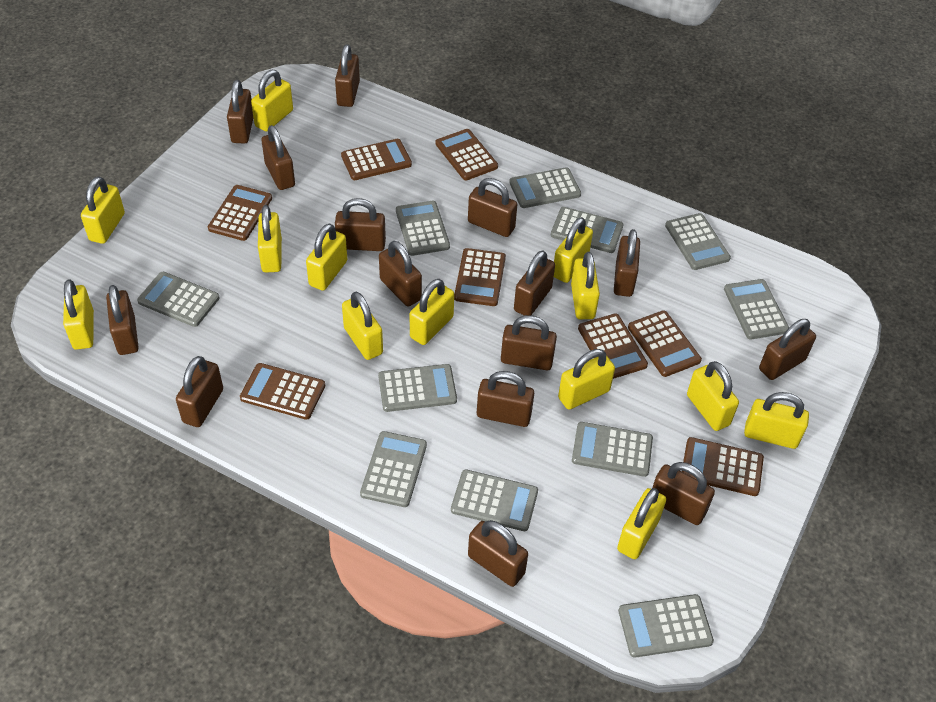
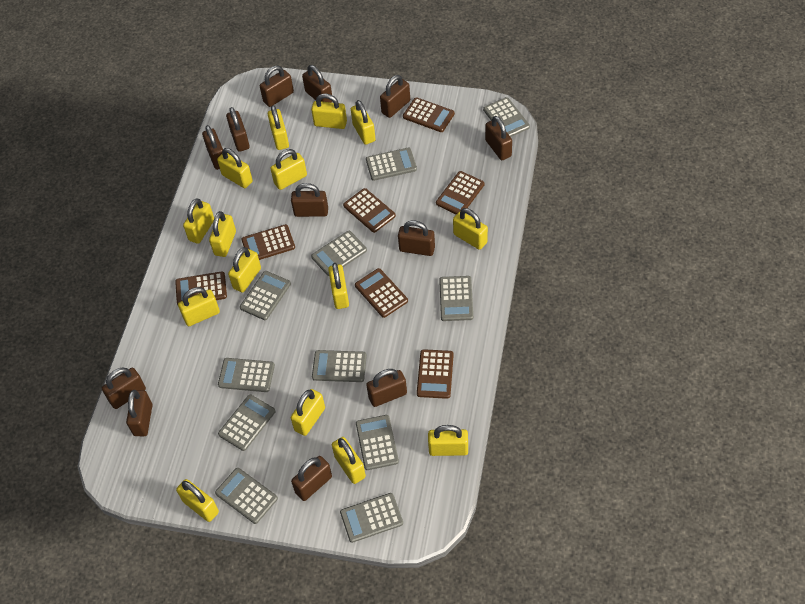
brown calculator: [208,185,272,241] [240,363,325,420] [341,139,412,180] [435,129,498,180] [454,248,506,306] [578,313,648,379] [628,310,702,377] [682,437,764,496] = 8 -> [175,271,227,305] [241,224,295,260] [343,188,396,233] [355,268,408,318] [403,97,455,132] [417,349,454,399] [436,171,485,214] = 7
brown padlock: [106,285,139,355] [176,356,223,427] [227,80,253,143] [261,125,295,190] [335,44,360,107] [335,198,386,251] [379,241,422,307] [468,178,517,237] [468,520,528,587] [477,371,534,427] [501,315,557,370] [514,251,555,316] [614,229,640,297] [652,462,715,525] [759,319,816,380] = 15 -> [102,367,146,409] [126,390,153,436] [202,125,223,170] [226,107,250,152] [260,66,294,107] [291,183,328,217] [291,456,332,501] [302,65,333,102] [366,369,407,407] [380,75,410,118] [398,220,435,256] [485,116,512,160] = 12
yellow padlock: [63,279,94,350] [81,176,125,244] [251,70,293,132] [258,205,282,272] [306,224,347,290] [342,292,383,360] [410,279,454,345] [554,217,593,283] [558,349,615,410] [571,252,600,319] [617,488,666,559] [687,361,739,431] [744,392,809,449] = 13 -> [176,479,219,522] [178,287,220,326] [183,198,214,244] [209,211,236,257] [217,148,253,188] [228,247,261,293] [268,105,289,150] [270,149,307,190] [291,389,325,436] [311,93,347,129] [328,263,349,309] [332,437,366,484] [351,100,376,145] [428,425,468,456] [453,208,488,250] = 15

